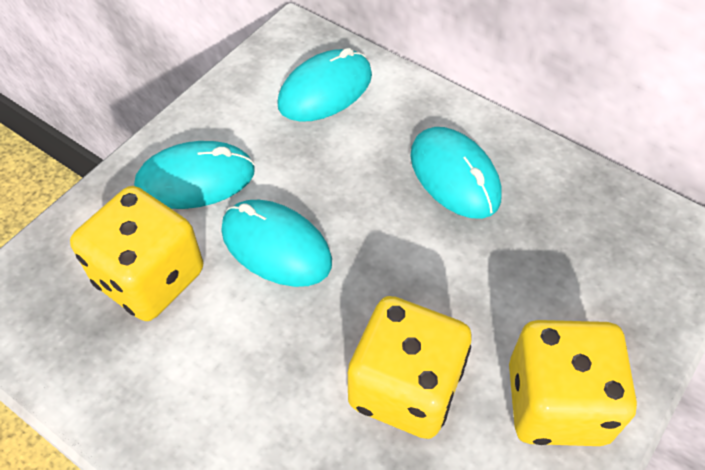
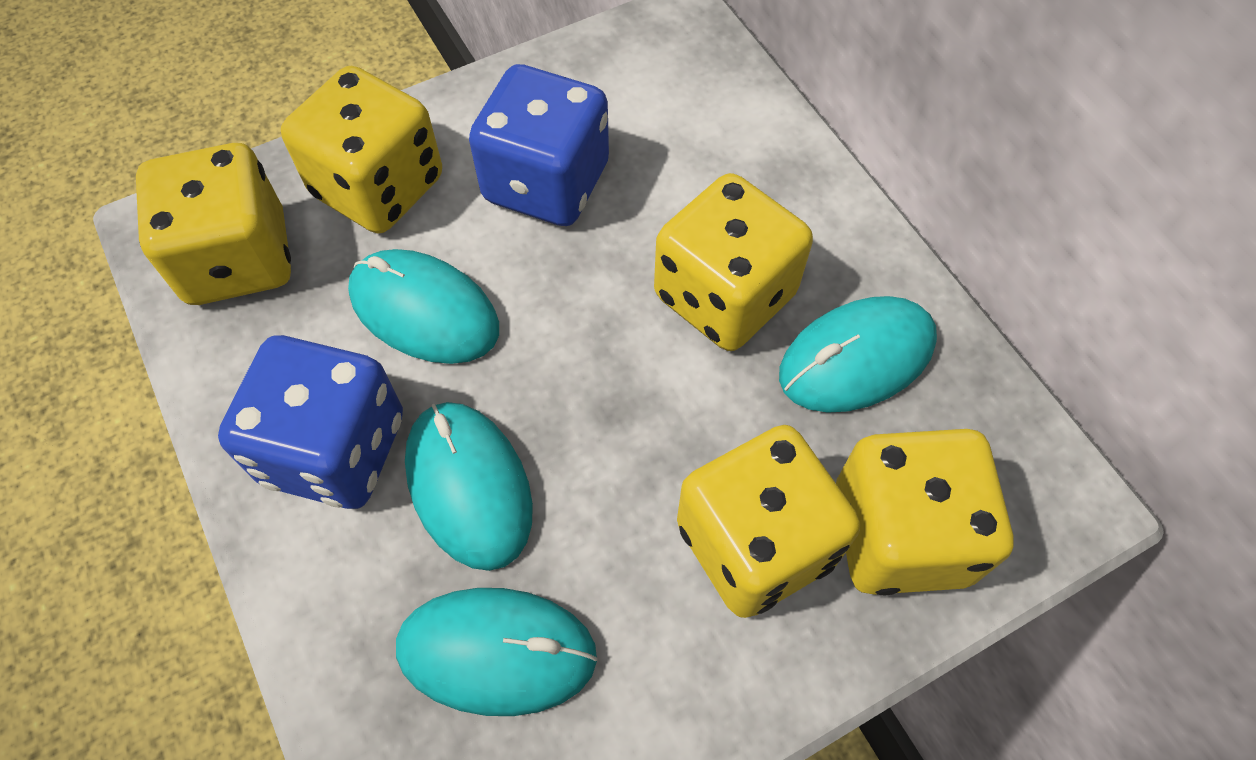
blue dice: none = 0 -> [218,335,403,509] [469,64,609,226] = 2
yellow dice: [70,186,203,321] [348,296,472,439] [509,320,637,446] = 3 -> [136,143,291,305] [281,66,442,234] [654,173,813,351] [677,425,860,618] [836,429,1014,595] = 5

